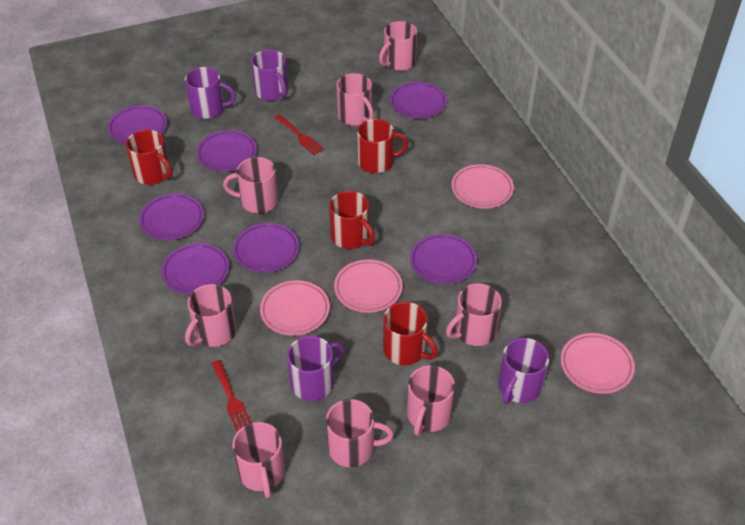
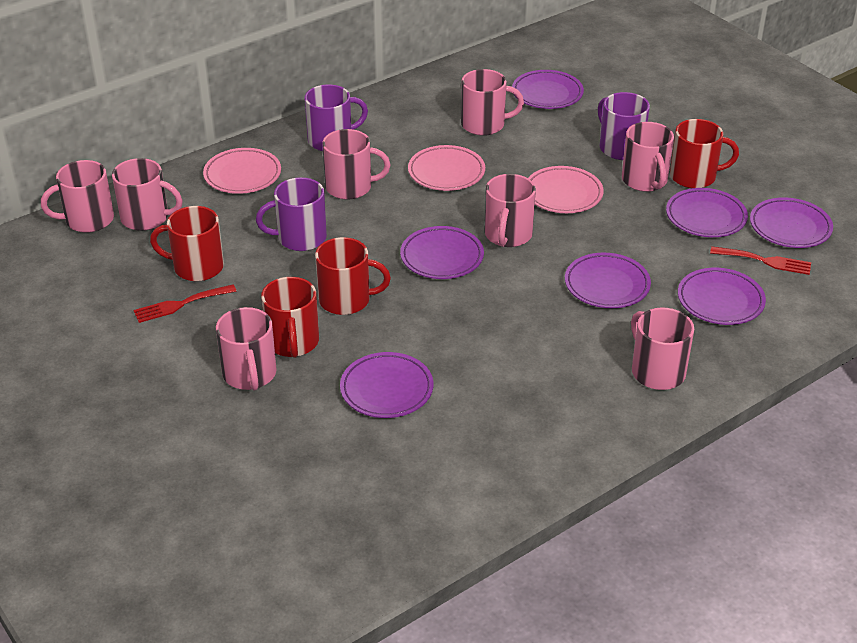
pink plate: [260,280,330,336] [334,260,403,313] [451,164,514,209] [561,333,635,394] = 4 -> [203,148,281,194] [408,145,485,191] [528,166,604,213] = 3
purple mug: [185,67,236,119] [251,50,288,101] [287,336,344,401] [498,338,549,404] = 4 -> [256,177,327,251] [304,85,368,151] [598,92,650,160] = 3

